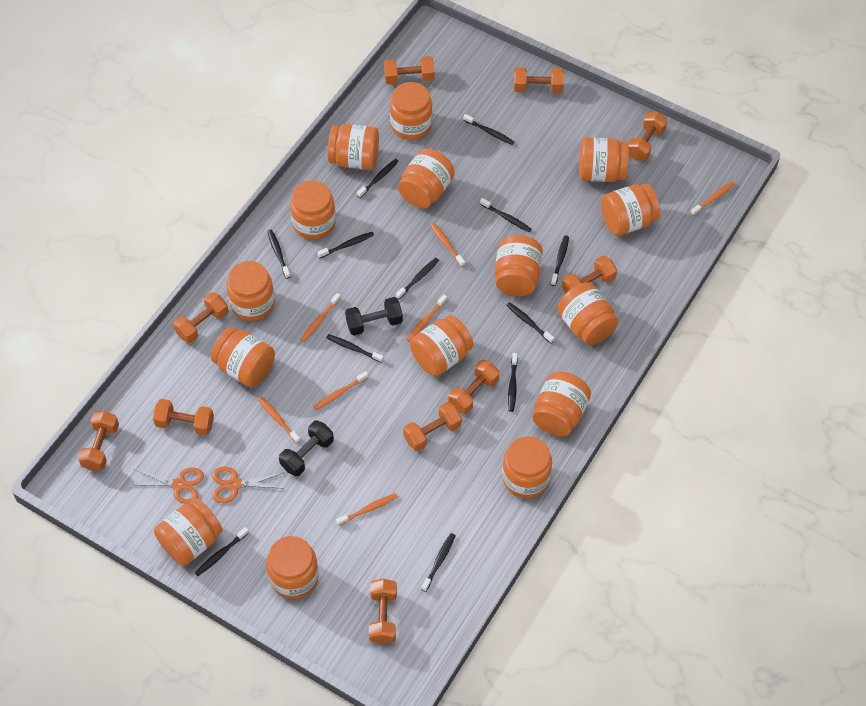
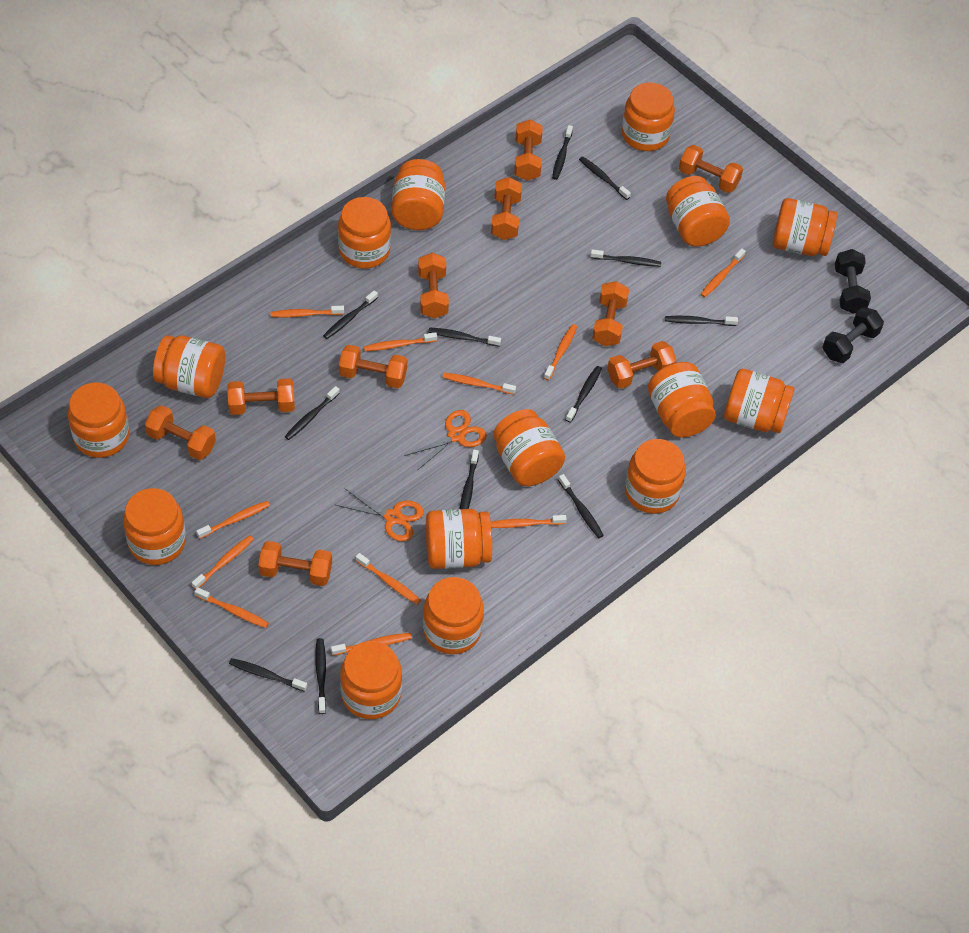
orange toothbrush: [258,397,301,444] [300,293,341,342] [313,371,368,410] [336,493,398,526] [406,294,447,342] [430,222,465,267] [691,181,735,216] = 7 -> [192,535,254,590] [195,587,269,628] [196,501,270,539] [271,306,344,318] [331,633,412,655] [356,553,421,605] [364,332,437,351] [442,373,516,395] [491,515,567,528] [544,324,577,381] [701,249,746,297] = 11

